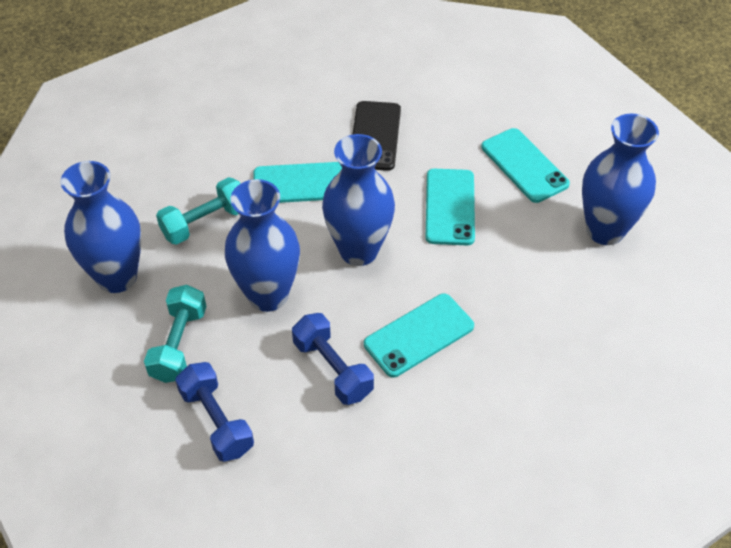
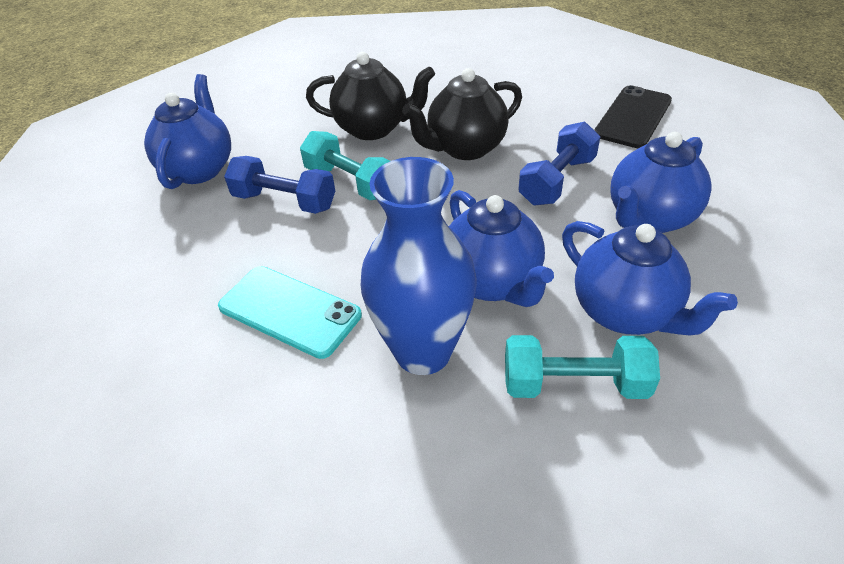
black teapot: none = 0 -> [306,52,435,140] [402,68,522,160] = 2
blue teapot: none = 0 -> [144,74,231,189] [449,190,554,307] [562,221,738,336] [611,132,711,233] = 4
blue vase: [61,161,141,293] [225,179,300,312] [322,134,395,266] [582,114,659,245] = 4 -> [361,157,476,375] = 1
turquoise phone: [253,162,342,203] [364,294,474,377] [426,169,475,245] [481,128,570,203] = 4 -> [218,266,362,359] = 1

